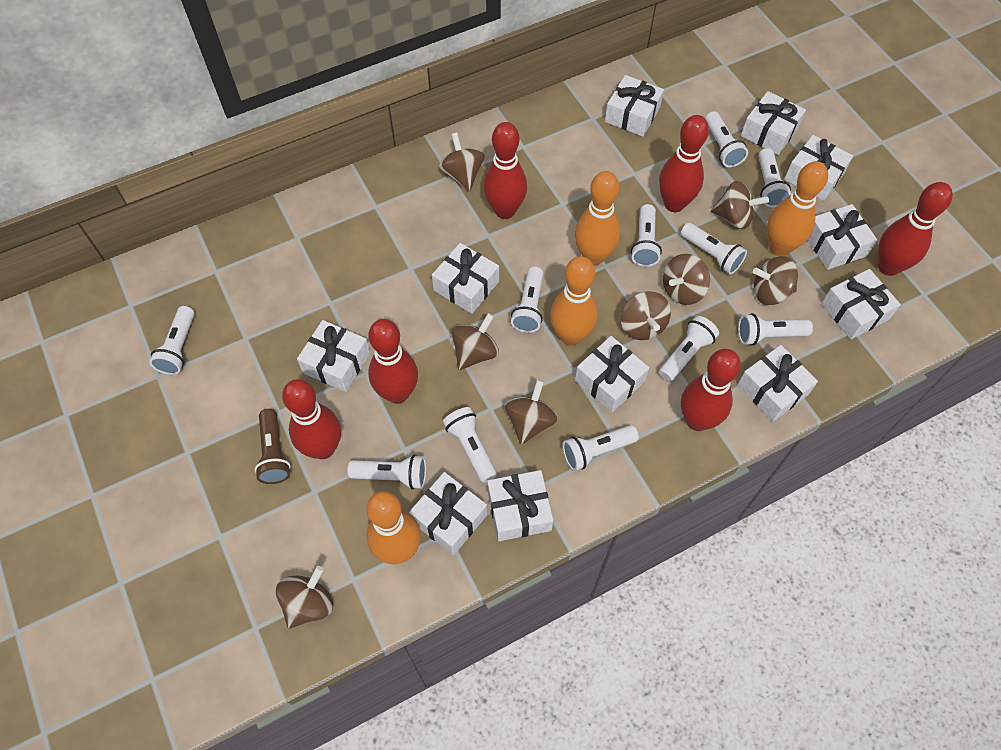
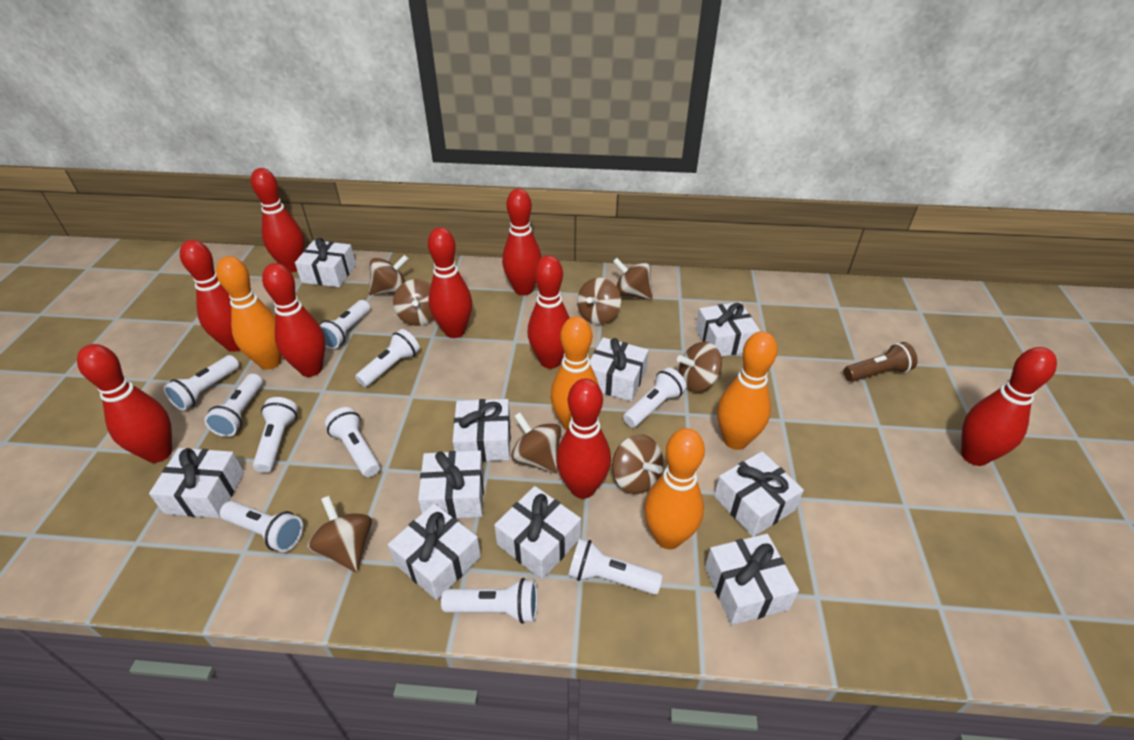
red bowling pin: [282,379,341,459] [368,319,418,404] [483,122,527,219] [659,115,709,212] [681,349,741,431] [878,182,953,276] = 6 -> [77,344,172,463] [180,240,240,352] [251,168,305,272] [262,263,325,377] [428,227,472,338] [502,189,542,295] [528,255,570,369] [556,379,611,499] [961,347,1057,466] = 9
white flashlight: [149,306,195,375] [347,454,426,490] [443,407,497,483] [511,267,543,333] [562,425,639,471] [631,204,662,267] [659,316,719,381] [681,223,747,275] [705,111,748,167] [738,313,813,346] [758,148,791,207] = 11 -> [163,355,239,411] [204,374,263,437] [220,501,303,552] [253,397,298,473] [320,300,370,349] [325,407,380,477] [355,329,420,387] [441,578,537,624] [568,538,662,595] [623,367,686,428] = 10
white gift: [297,320,370,392] [409,472,487,555] [432,243,499,314] [487,470,553,541] [575,336,649,413] [605,75,664,137] [738,345,818,422] [741,91,806,155] [784,135,853,201] [808,204,877,270] [821,269,901,339] = 11 -> [149,448,244,518] [295,238,356,287] [388,504,481,600] [418,451,484,518] [453,399,511,462] [494,486,581,580] [590,337,649,401] [696,302,760,357] [705,534,799,625] [714,451,804,537] = 10

